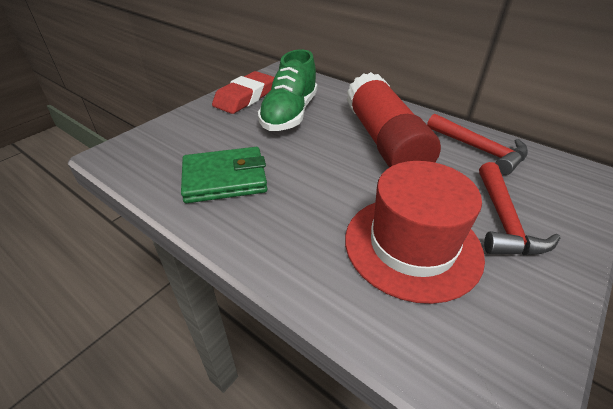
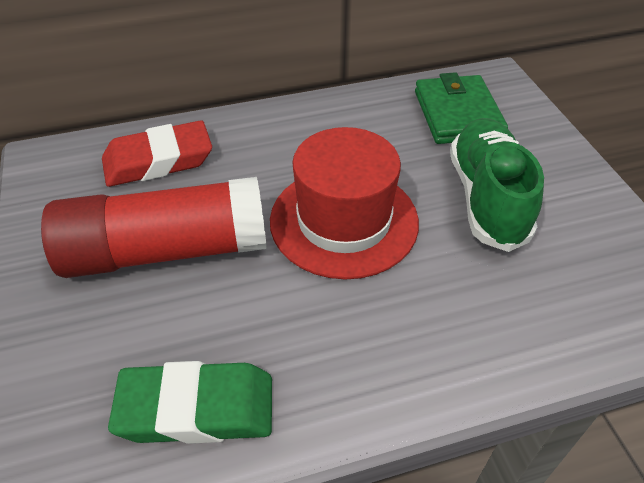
green eraser: none = 0 -> [108,361,272,444] = 1
red hammer: [427,114,528,175] [479,162,560,256] = 2 -> none = 0

